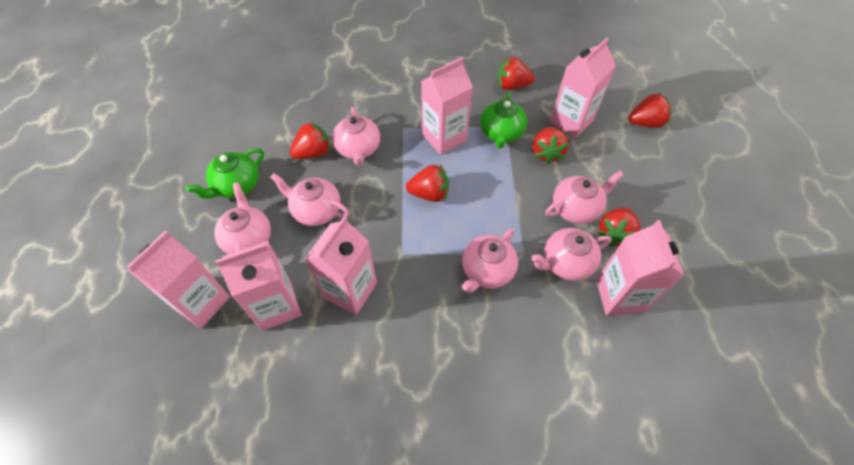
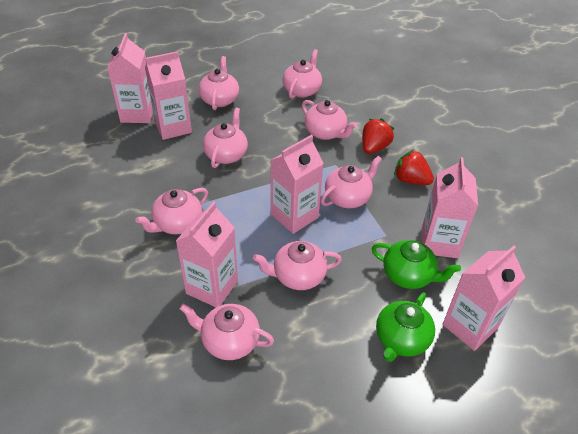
pink teapot: [214,182,271,254] [270,173,350,226] [332,106,380,166] [462,228,518,293] [531,228,612,281] [546,171,624,224] = 6 -> [135,188,208,234] [179,304,274,360] [199,56,239,110] [203,108,248,168] [253,241,342,290] [283,49,322,99] [302,100,357,140] [320,156,382,208] = 8
red strawberry: [289,121,331,159] [406,164,449,202] [497,57,535,90] [533,127,569,164] [597,207,641,246] [629,92,672,128] = 6 -> [362,119,394,154] [394,150,434,185] = 2

